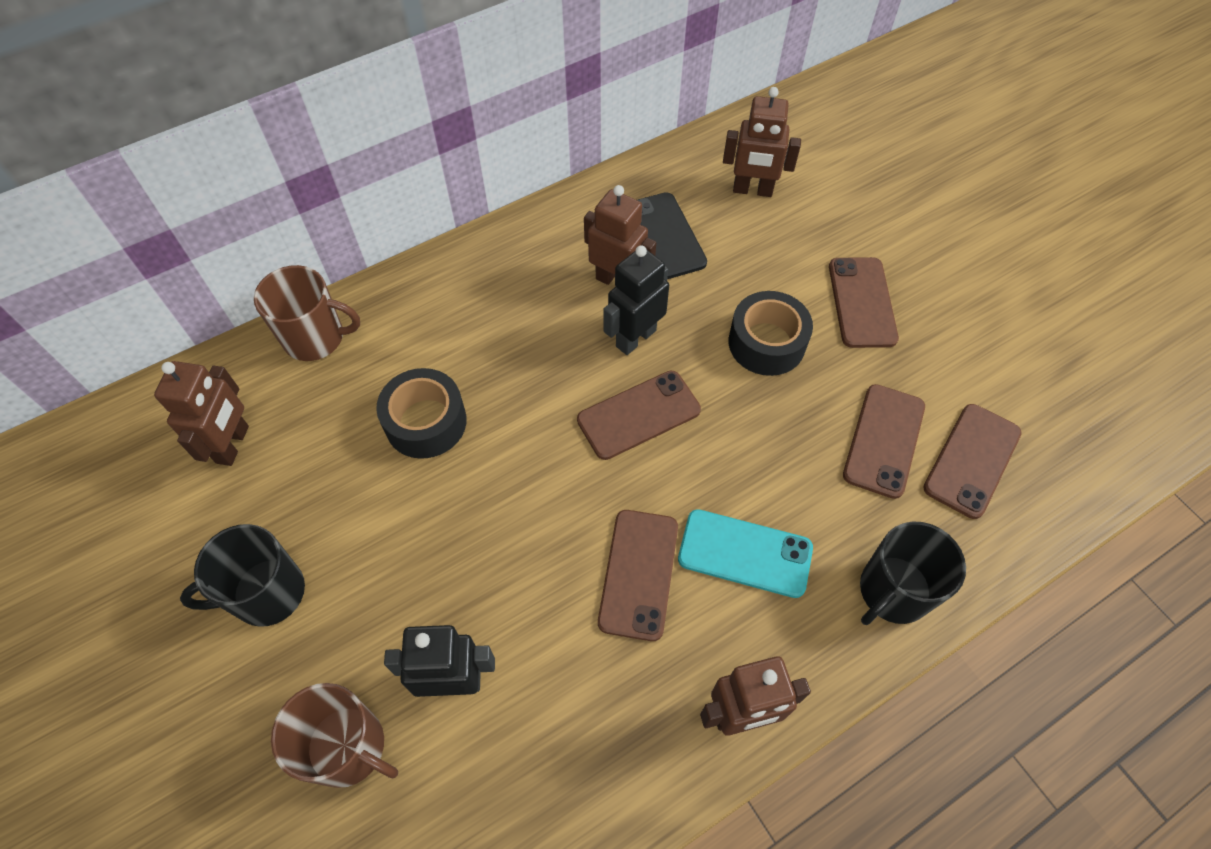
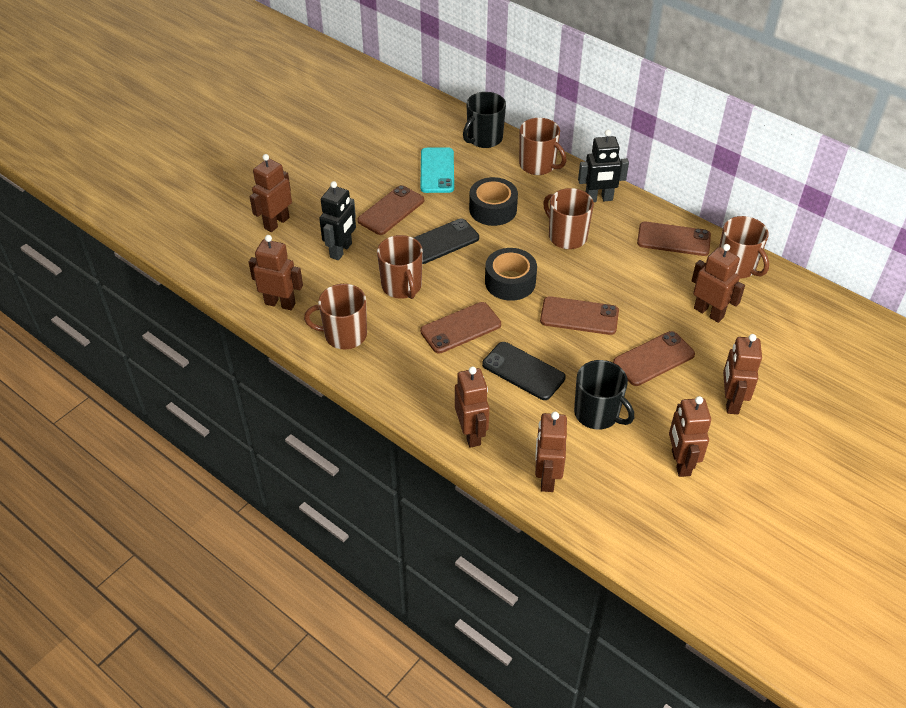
black phone: [638,192,707,279] = 1 -> [414,218,479,264] [482,342,566,400] = 2
brown mug: [254,265,360,361] [271,683,398,788] = 2 -> [304,284,367,349] [377,235,423,299] [519,118,566,175] [543,188,594,249] [719,216,769,278] = 5
brown robot: [154,361,249,466] [584,185,656,285] [700,656,811,736] [723,87,801,197] = 4 -> [249,235,303,310] [250,154,292,232] [455,367,489,448] [535,412,567,492] [669,396,711,477] [692,244,745,323] [723,334,762,414] = 7

